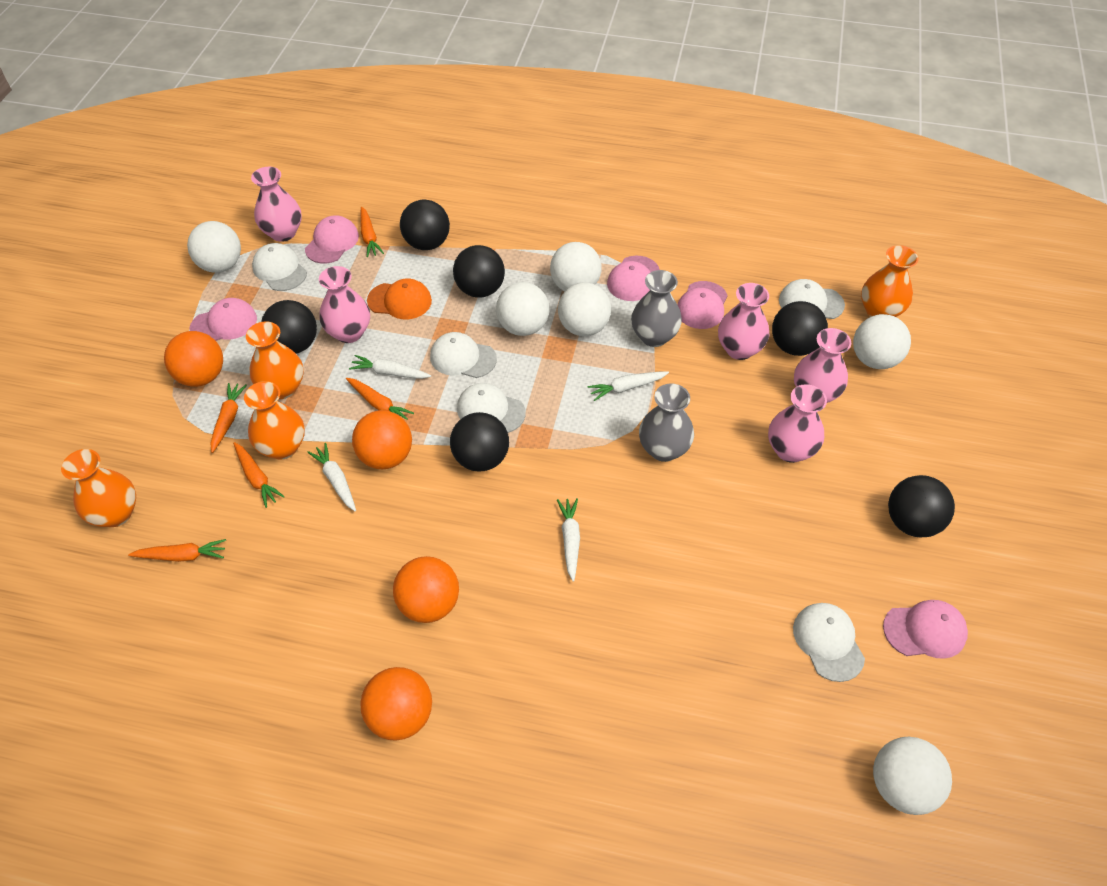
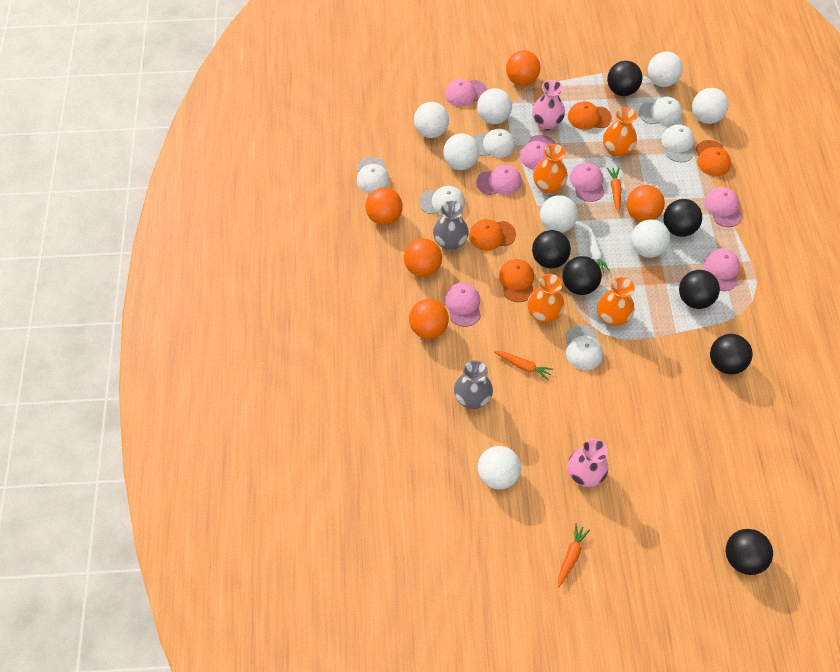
black ball: [261,300,317,354] [400,200,450,250] [450,412,509,472] [453,245,505,297] [772,301,828,356] [888,475,955,537] = 6 -> [532,230,571,268] [562,256,602,295] [607,61,643,96] [664,199,702,237] [679,270,720,309] [710,334,753,374] [726,529,773,575] = 7
orange ball: [164,331,223,387] [352,410,412,469] [361,667,432,740] [393,556,459,623] = 4 -> [365,187,403,225] [404,238,442,277] [409,299,449,339] [506,51,540,86] [627,185,665,222] = 5
orange cap: [367,279,432,319] = 1 -> [469,219,516,251] [499,259,534,302] [568,101,612,130] [696,140,731,176] = 4
orange carrot: [128,539,226,562] [211,383,247,453] [233,442,285,508] [346,378,414,420] [360,207,384,257] = 5 -> [494,351,553,380] [558,524,590,587] [607,168,622,212] = 3
pink cap: [190,298,257,341] [305,215,359,263] [607,256,660,301] [677,281,728,329] [883,600,968,659] = 5 -> [445,79,487,107] [445,283,481,327] [476,165,522,195] [520,135,556,170] [570,163,605,202] [704,187,743,227] [704,249,740,291] = 7
pink vase: [251,167,302,242] [319,266,370,343] [718,283,769,360] [768,384,827,463] [794,328,851,403] = 5 -> [532,80,565,130] [568,439,608,487] = 2
white ball: [187,221,241,273] [496,282,549,336] [550,242,601,291] [558,282,611,336] [853,314,911,369] [873,737,952,815] = 6 -> [414,102,449,138] [443,133,479,170] [477,88,512,124] [478,446,521,489] [540,195,578,233] [631,219,670,258] [648,52,683,87] [692,88,729,124] = 8
white cap: [252,243,307,291] [430,332,497,378] [457,383,526,433] [779,279,845,319] [793,603,865,682] = 5 -> [357,157,390,193] [419,186,465,215] [473,128,515,158] [565,325,603,370] [639,97,683,125] [661,124,694,162] = 6
white carrot: [307,443,356,511] [349,355,431,379] [557,498,580,582] [588,371,669,401] = 4 -> [587,226,610,273] = 1

